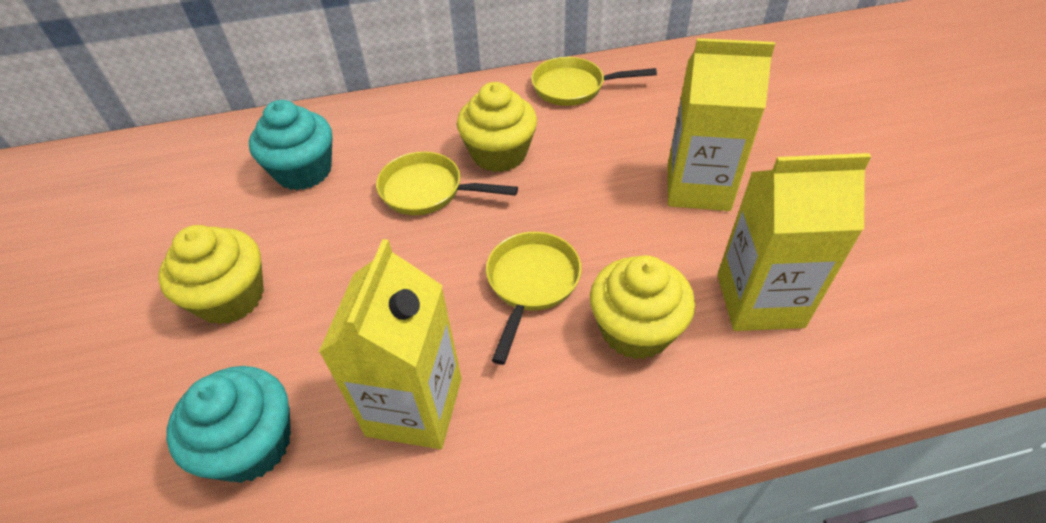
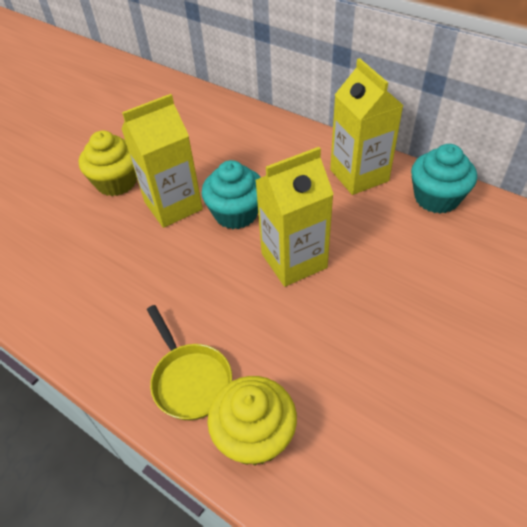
yellow cupcake: [158,225,264,324] [457,82,537,172] [590,255,695,359] = 3 -> [79,130,137,196] [207,376,297,465] = 2
yellow pan: [376,151,518,215] [486,232,582,365] [531,57,657,106] = 3 -> [147,305,232,420] = 1

